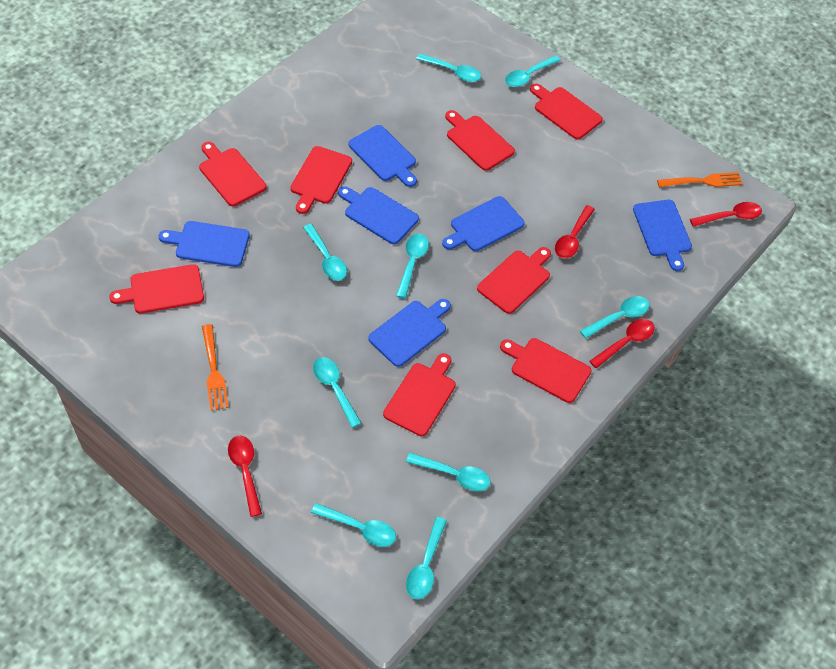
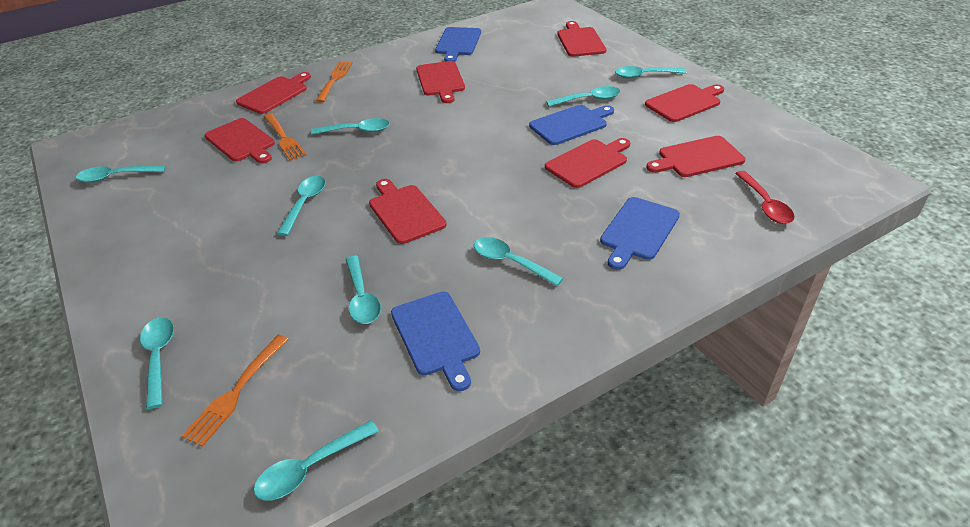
blue cutting board: [159,221,250,267] [338,186,419,244] [348,125,417,187] [368,299,451,367] [442,196,525,251] [633,200,692,271] = 6 -> [391,292,480,391] [435,27,481,62] [529,105,614,145] [600,197,680,270] = 4
orange fork: [202,324,229,410] [657,172,742,187] = 2 -> [182,334,289,447] [264,113,306,161] [316,62,353,103] = 3
red spoon: [228,436,262,517] [555,205,595,258] [589,319,655,369] [690,202,762,227] = 4 -> [735,171,795,224] = 1

